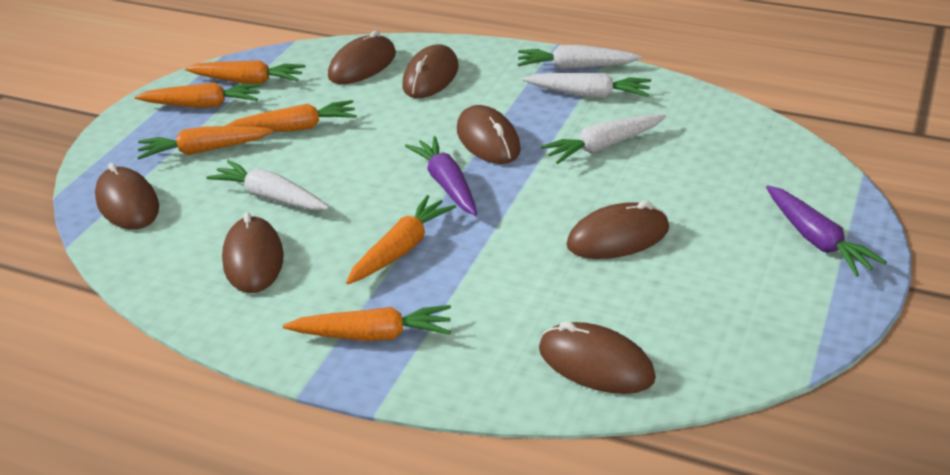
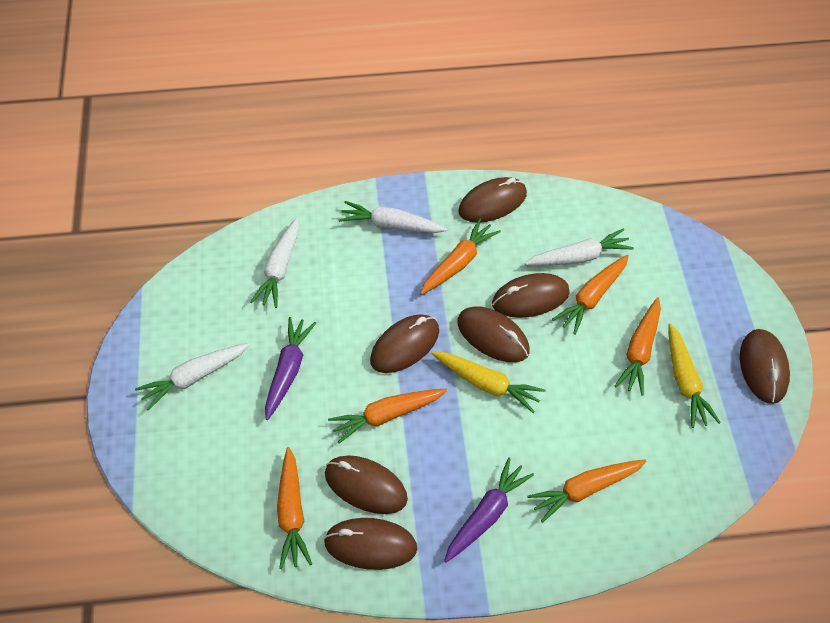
yellow carrot: none = 0 -> [431,352,545,413] [668,323,721,428] = 2

